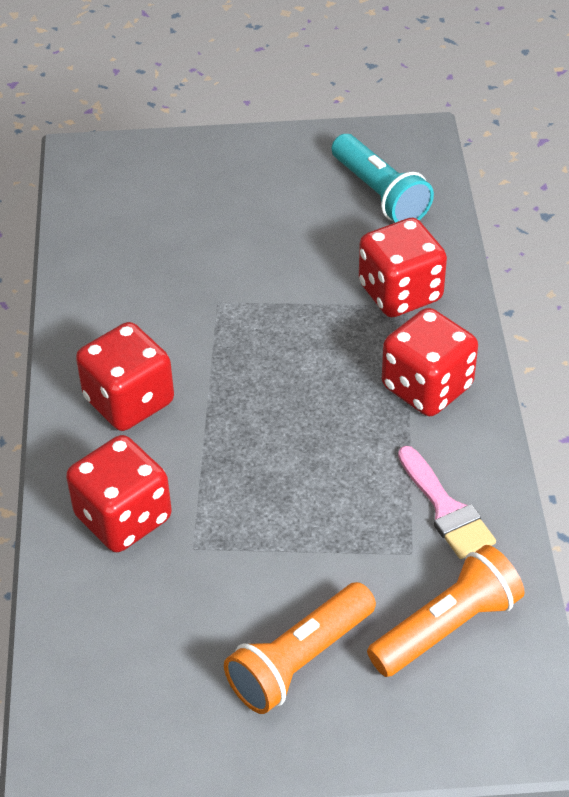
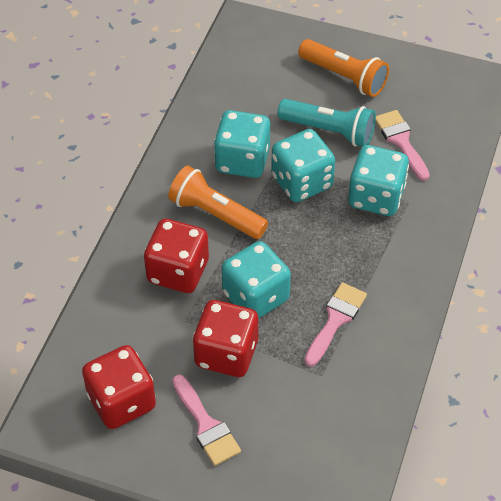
pink brush: [398,446,496,559] = 1 -> [173,375,241,466] [305,282,367,367] [375,110,430,181] = 3
red dice: [66,435,172,552] [76,322,174,431] [359,218,447,317] [382,308,478,416] = 4 -> [82,345,156,429] [144,219,209,293] [193,300,258,377] = 3
turquoise dice: none = 0 -> [214,110,270,178] [222,241,291,319] [271,129,335,202] [348,145,409,216] = 4

